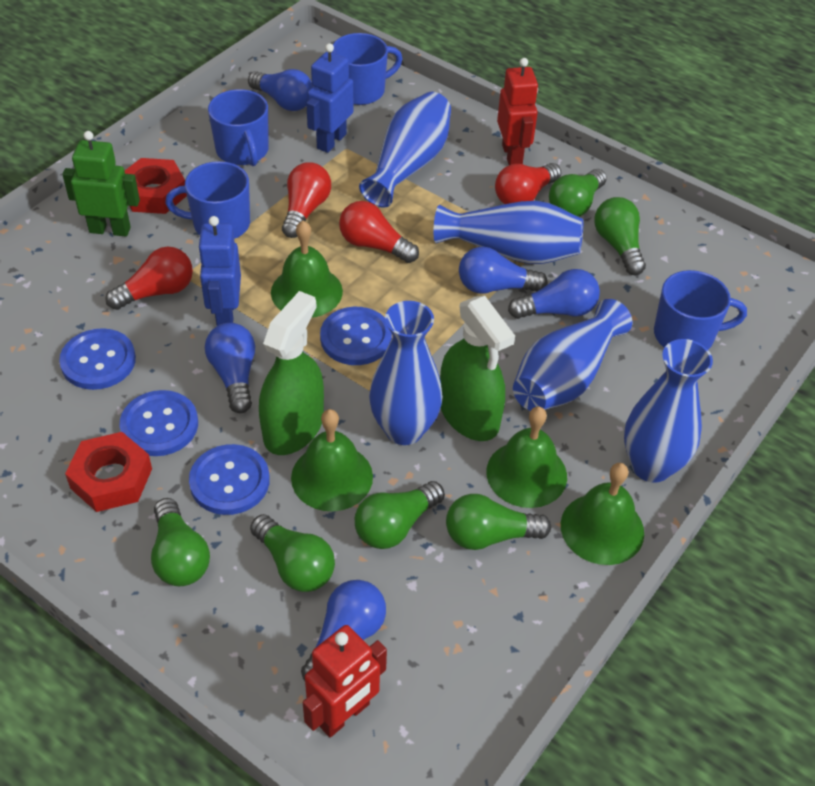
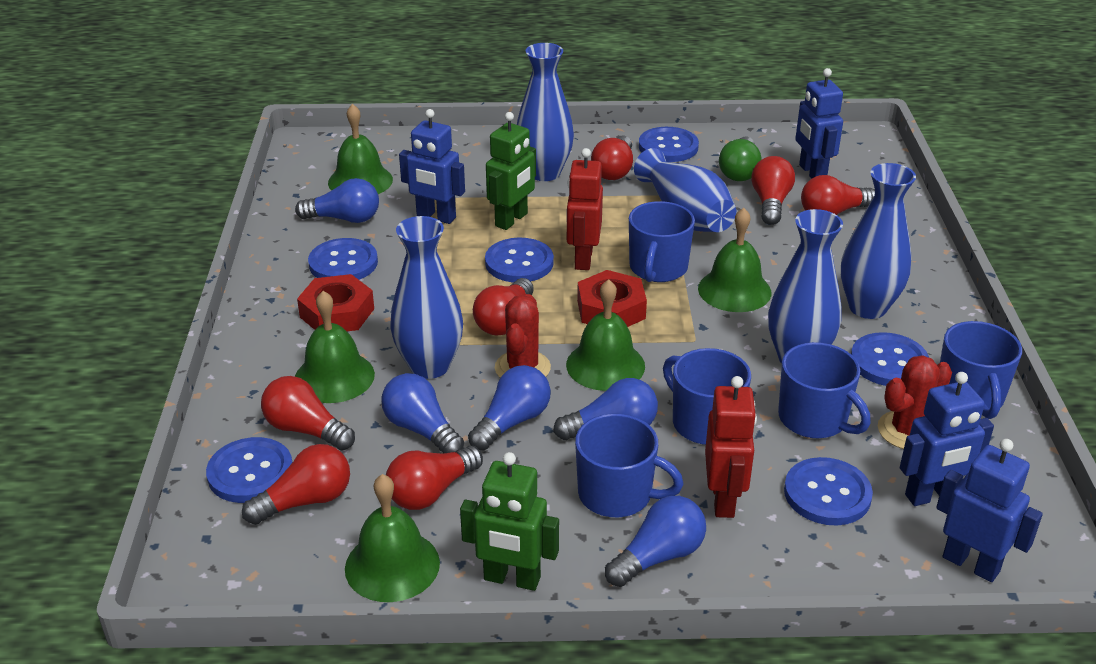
blue button: [59,328,136,390] [120,390,198,456] [189,444,270,515] [320,307,392,365] = 4 -> [206,437,292,503] [308,238,378,280] [485,238,554,283] [639,127,699,162] [784,457,873,526] [851,332,929,386] = 6
blue mug: [165,161,250,239] [208,89,269,166] [332,33,403,105] [654,270,747,350] = 4 -> [575,414,684,517] [629,201,695,282] [663,348,751,445] [778,342,871,438] [940,321,1022,419] = 5
blue robot: [198,216,241,326] [306,43,353,153] = 2 -> [399,109,465,224] [795,68,843,179] [900,372,994,506] [936,439,1043,582] = 4
green bell: [271,221,343,318] [291,409,373,511] [486,407,567,508] [561,463,644,565] = 4 -> [295,291,375,403] [328,104,393,194] [345,474,440,602] [566,279,645,391] [698,208,771,312] = 5
green light bulb: [151,498,210,586] [250,514,335,592] [355,481,445,549] [446,494,551,550] [549,169,607,217] [594,197,646,275] = 6 -> [719,136,762,181] = 1
green robot: [62,131,140,237] = 1 -> [460,452,559,591] [486,112,536,230] = 2
green spray bottle: [259,291,324,455] [440,296,515,441] = 2 -> none = 0
red cactus: none = 0 -> [495,294,551,378] [878,355,952,449] = 2
red light bulb: [105,247,193,310] [282,162,331,238] [339,201,419,263] [495,163,561,204] = 4 -> [242,444,350,525] [261,376,355,451] [386,446,483,510] [473,278,534,336] [591,136,633,180] [751,156,795,225] [801,175,875,215] = 7

